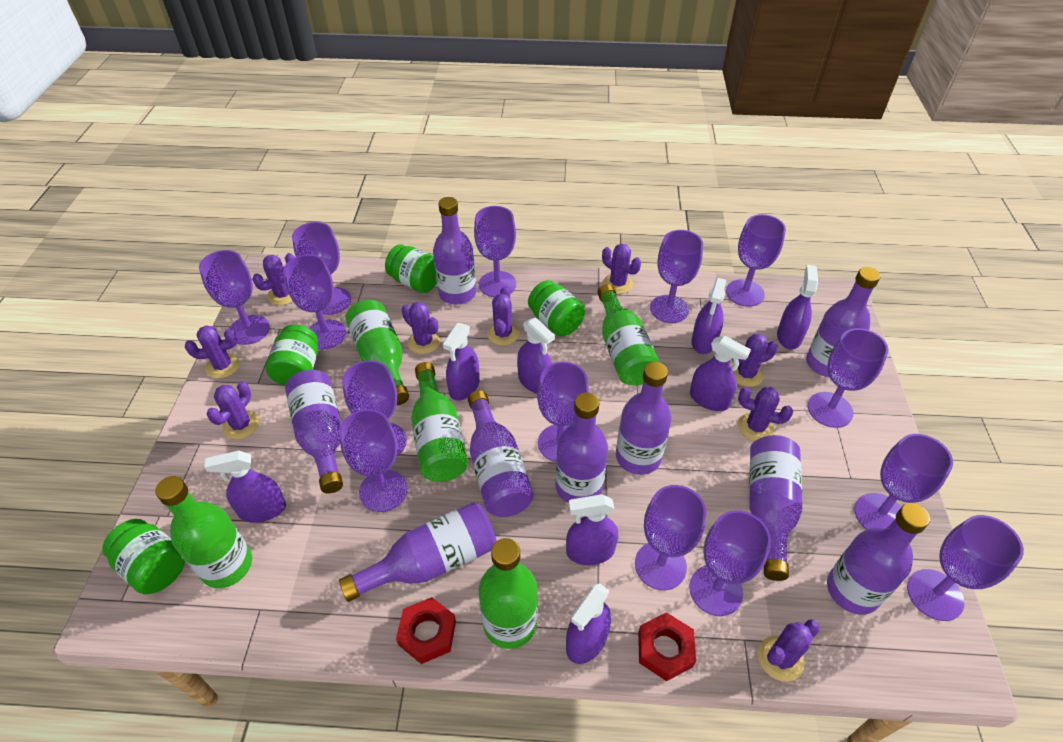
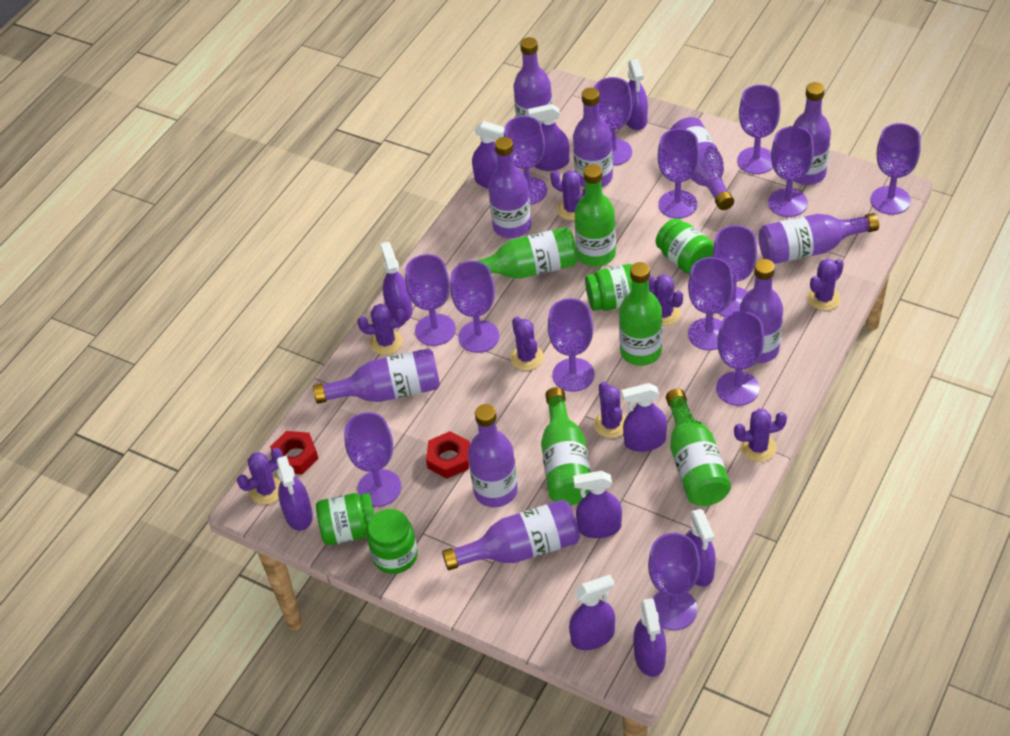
purple bottle: [285,370,343,494] [339,502,497,602] [433,197,476,305] [468,390,534,517] [555,392,608,503] [616,362,672,475] [749,435,802,581] [806,267,881,378] [827,503,930,615] = 9 -> [313,348,440,404] [442,500,580,570] [468,404,518,507] [488,137,531,238] [513,37,552,125] [573,88,613,187] [670,117,734,210] [740,259,783,363] [758,213,879,264] [793,82,831,185] = 10
purple cactus: [185,325,240,379] [207,381,259,439] [252,253,295,305] [402,302,440,354] [487,286,519,345] [602,244,641,294] [731,334,778,387] [738,387,793,441] [758,619,820,682] = 9 -> [237,448,283,504] [358,304,406,355] [510,316,544,370] [550,170,585,220] [594,382,626,438] [649,274,683,326] [734,409,787,462] [807,259,844,310] = 8
purple spray bottle: [204,451,286,523] [443,323,480,401] [517,317,555,394] [566,494,618,565] [566,583,611,664] [690,336,751,411] [691,278,726,354] [777,265,818,349] = 8 -> [277,455,313,531] [380,242,413,322] [472,121,505,188] [528,104,569,171] [569,575,615,650] [573,471,622,538] [622,383,667,452] [626,59,648,130] [633,598,666,677] [686,509,716,586] = 10

